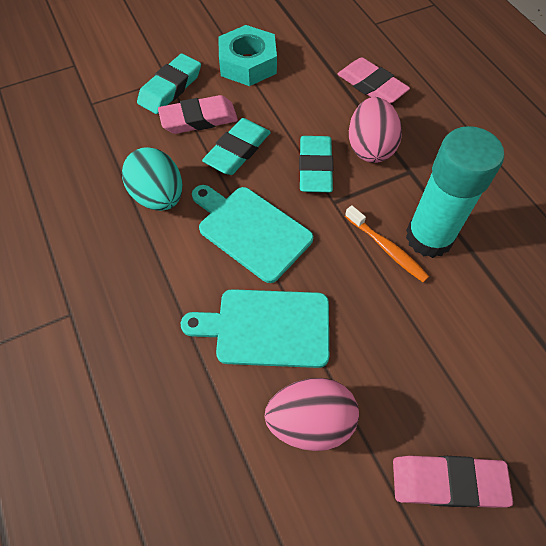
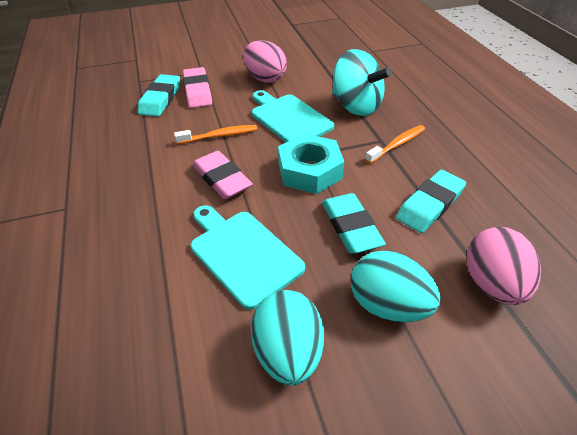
orange toothbrush: [345,205,429,282] = 1 -> [174,125,257,144] [365,125,425,164] = 2
pink eraser: [158,95,238,134] [337,57,410,103] [393,455,513,508] = 3 -> [183,67,212,108] [192,151,253,199] = 2
turquoise egg: [122,147,182,211] = 1 -> [251,290,324,385] [351,250,441,322] = 2
turquoise glue stick: [406,126,504,258] = 1 -> none = 0
turquoise spinning top: none = 0 -> [332,49,392,116] = 1

